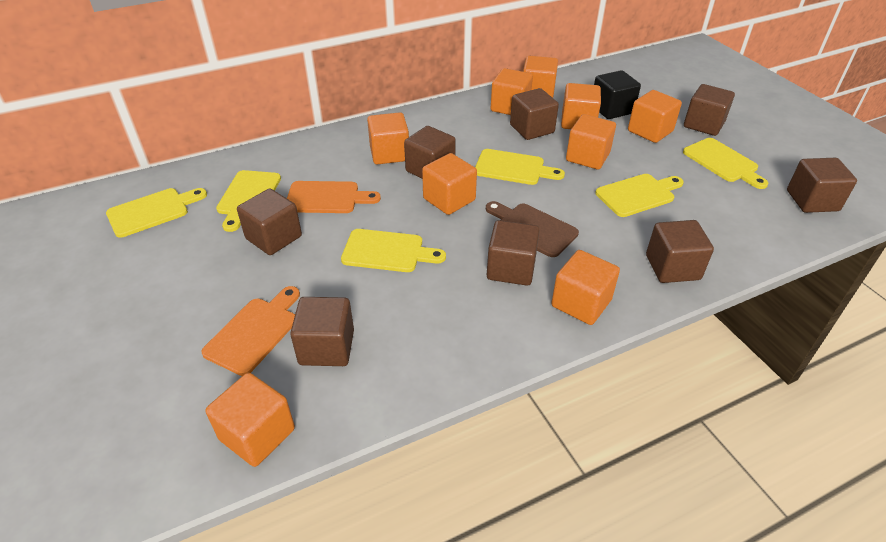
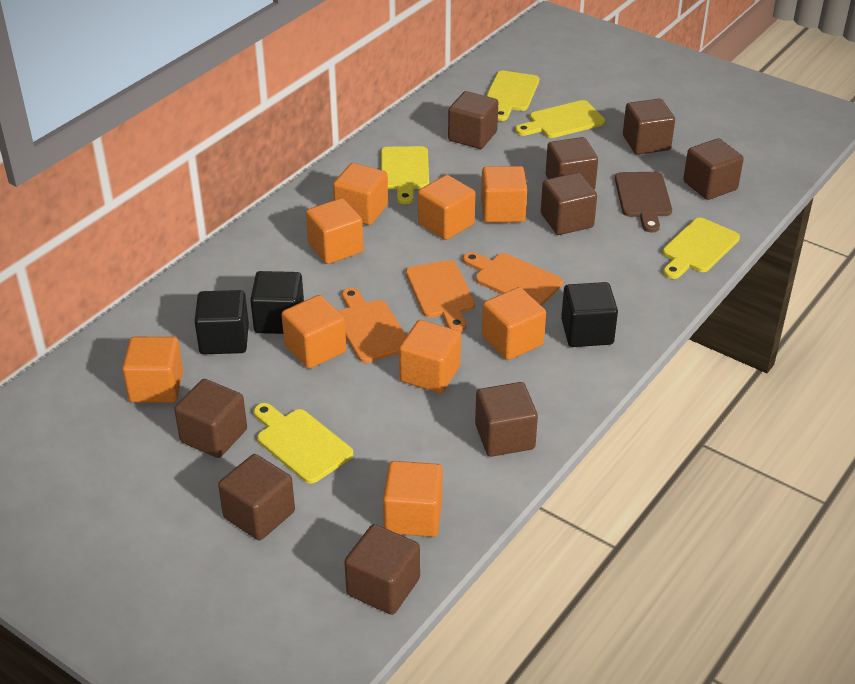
black cube: [594,70,641,119] = 1 -> [194,290,249,354] [250,271,304,334] [561,282,618,347] = 3
brown cube: [237,189,302,255] [290,297,354,366] [404,126,456,179] [487,220,540,286] [510,88,559,140] [646,220,714,283] [684,84,735,136] [787,158,857,213] = 8 -> [174,379,247,458] [218,454,295,540] [344,524,420,615] [448,91,498,149] [475,382,538,457] [541,173,597,235] [546,137,598,189] [623,99,675,155] [683,138,744,200] = 9
orange cutting board: [201,286,300,376] [287,181,381,213] = 2 -> [338,288,407,363] [406,260,475,332] [463,252,563,306] = 3
yellow cutting board: [106,188,207,238] [216,170,281,232] [341,229,446,272] [475,149,565,185] [596,174,684,217] [683,138,768,189] = 6 -> [254,403,353,484] [381,146,429,204] [486,71,539,121] [515,100,605,138] [662,218,740,279] = 5

